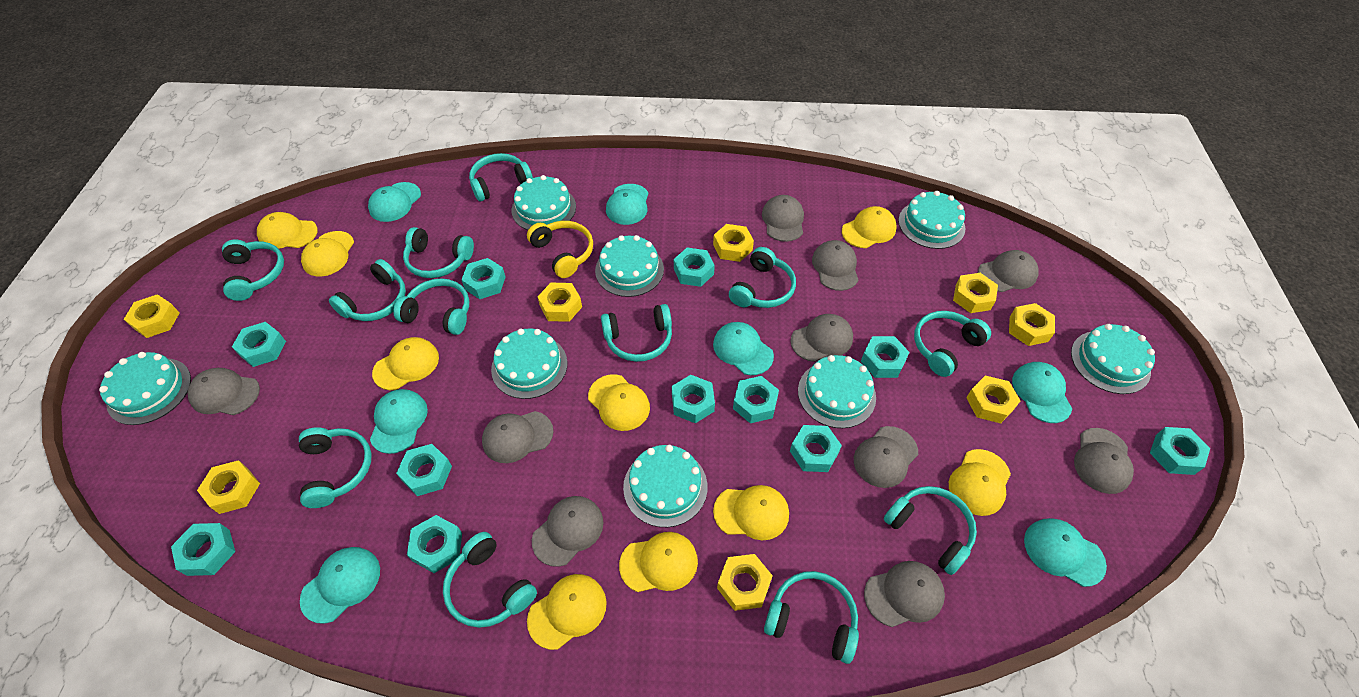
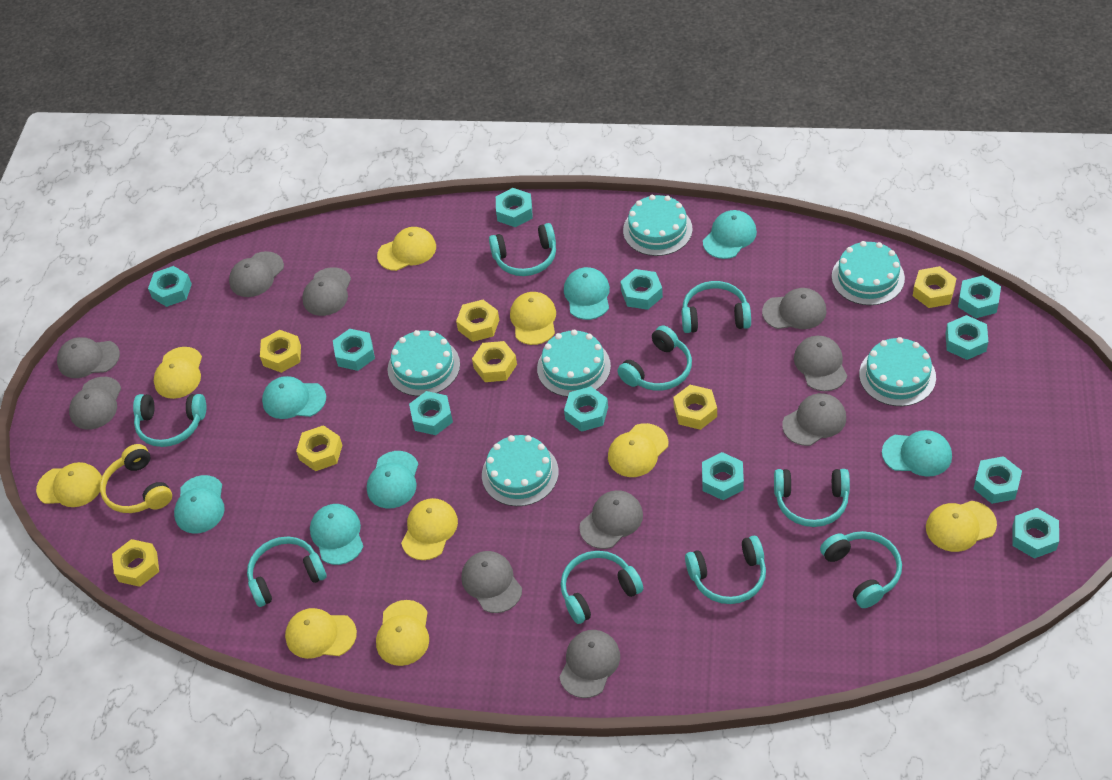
turquoise cake: [99,352,191,425] [491,329,568,399] [512,175,576,230] [595,235,664,297] [623,445,707,527] [798,355,876,428] [898,191,965,249] [1071,324,1155,394] = 8 -> [387,330,460,396] [482,435,559,506] [537,330,611,397] [623,195,693,256] [832,241,905,305] [859,337,936,406] = 6
turquoise headphones: [222,240,284,301] [299,427,372,508] [329,259,406,321] [393,279,469,335] [403,227,474,278] [443,532,537,628] [469,153,533,201] [601,304,672,362] [729,247,796,308] [764,571,859,664] [884,486,977,575] [914,311,991,377] = 12 -> [133,394,206,447] [247,537,327,607] [489,223,556,276] [561,551,643,624] [617,325,692,391] [682,281,751,333] [685,536,766,604] [774,469,850,527] [820,531,902,608] = 9
yellow nut: [124,294,180,338] [197,460,260,514] [538,283,582,322] [713,224,754,262] [717,554,773,611] [953,273,998,313] [966,376,1020,423] [1009,303,1055,346] = 8 -> [112,539,159,587] [260,330,301,373] [296,425,342,471] [456,300,499,342] [472,341,517,382] [673,385,717,430] [913,266,957,308] = 7

